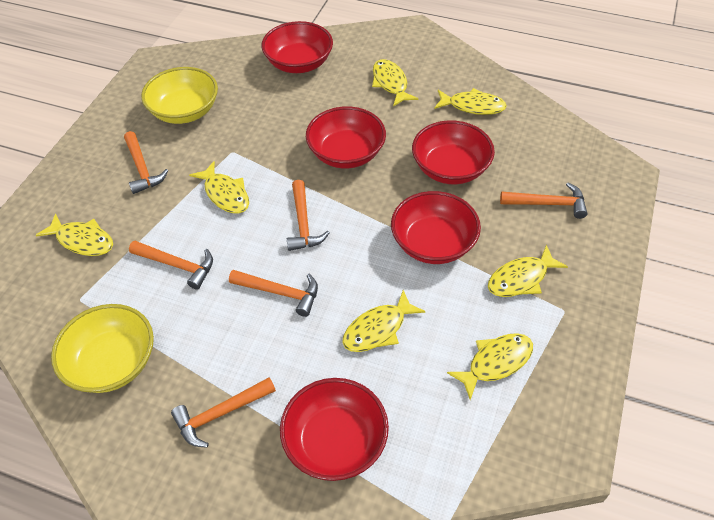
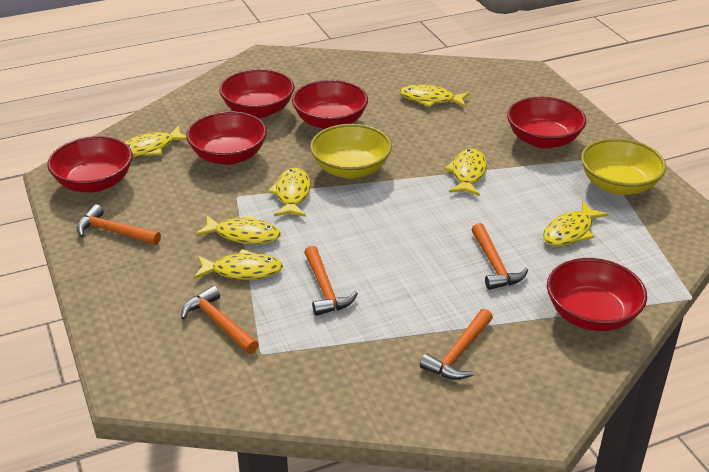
orange hammer: [124,131,168,194] [129,241,213,290] [171,377,276,448] [229,270,318,317] [287,180,330,251] [500,183,588,219] = 6 -> [76,205,161,245] [181,286,259,354] [304,246,358,316] [420,309,493,380] [471,223,528,290] = 5
red bowl: [262,21,333,73] [280,378,389,481] [306,106,386,169] [391,191,481,264] [412,120,495,184] = 5 -> [47,136,133,192] [186,111,267,165] [219,69,295,118] [292,80,368,129] [507,97,586,149] [547,258,647,331] = 6

